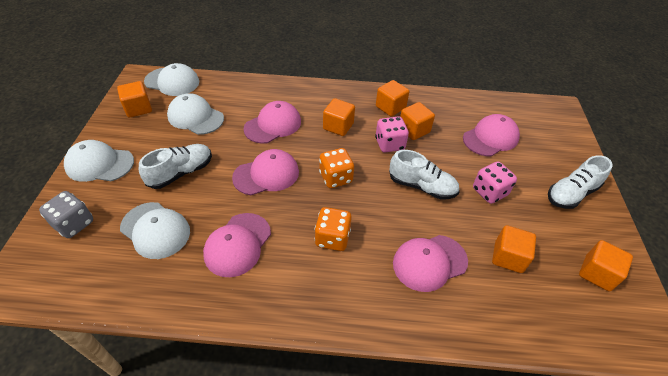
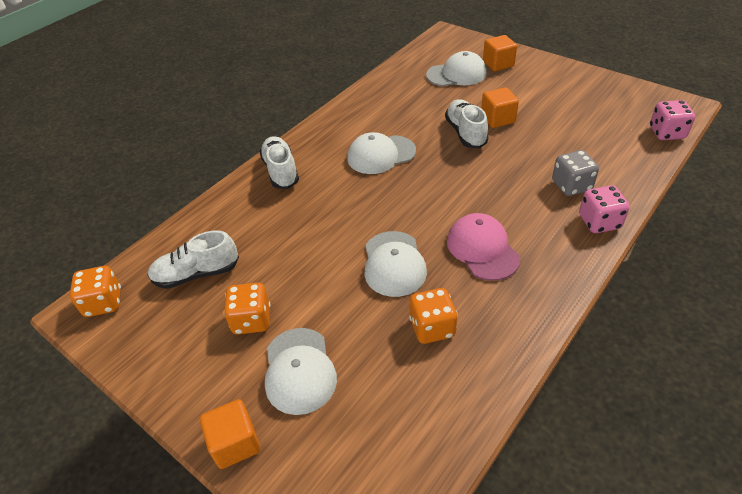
orange cube: [117,81,152,117] [323,98,355,136] [376,80,409,117] [400,102,435,140] [492,225,536,273] [579,240,633,292] = 6 -> [200,399,260,469] [481,87,519,128] [483,35,517,71] = 3
orange dice: [315,207,352,251] [319,148,354,188] = 2 -> [70,266,121,317] [224,283,271,334] [409,288,458,344] = 3
pink cap: [203,213,271,277] [232,149,299,195] [243,101,301,144] [393,235,468,292] [463,114,520,156] = 5 -> [447,213,520,281] = 1

